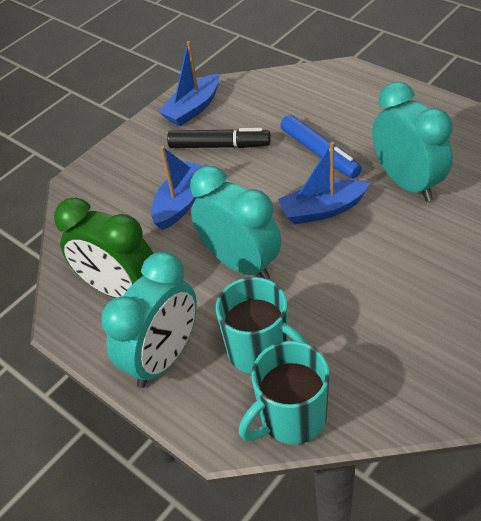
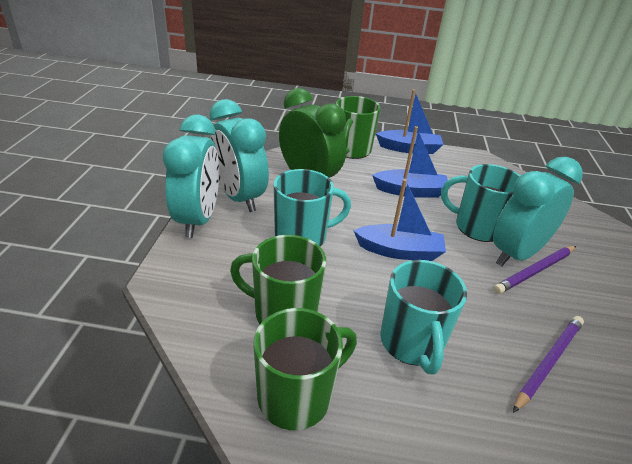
black marker: [167,128,271,148] = 1 -> none = 0
blue marker: [280,115,362,178] = 1 -> none = 0
green mug: none = 0 -> [230,235,326,324] [253,308,357,430] [336,96,380,159] = 3
purple pencil: none = 0 -> [494,246,576,294] [513,316,584,413] = 2
turquoise mug: [216,277,307,374] [239,341,329,444] = 2 -> [273,169,351,246] [380,260,467,374] [441,164,520,242] = 3

